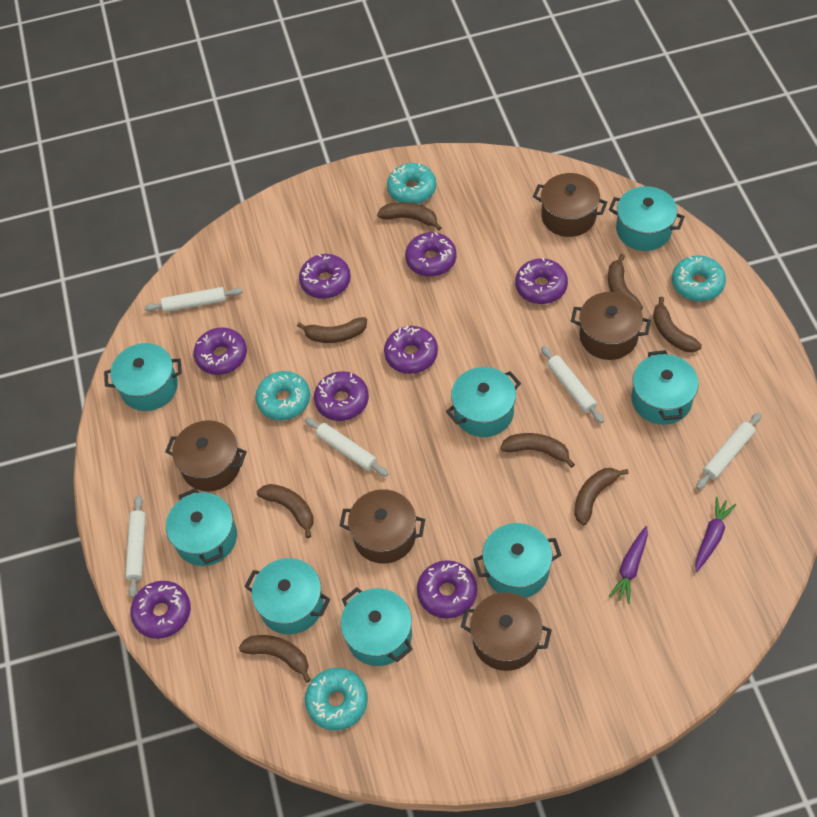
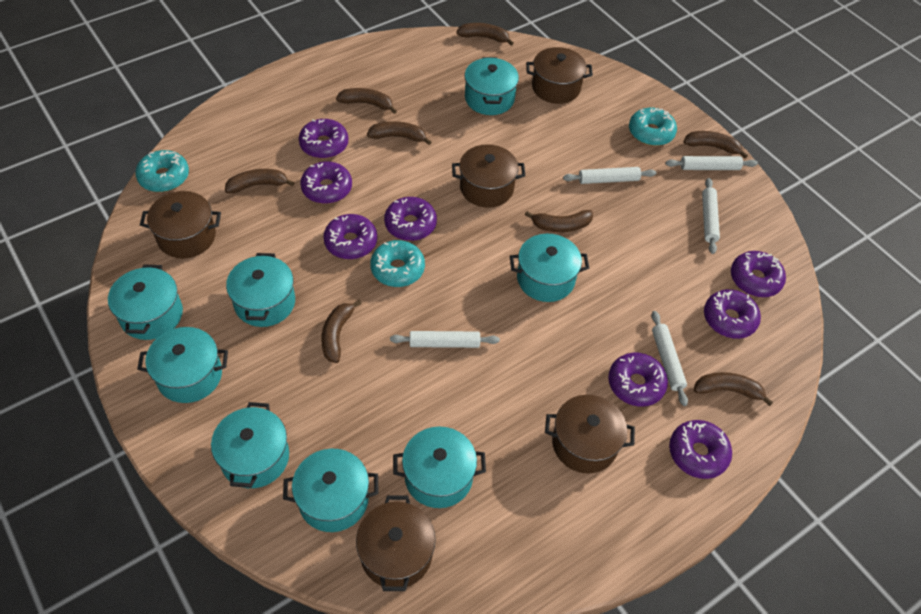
purple carrot: [608,526,648,604] [695,497,736,572] = 2 -> none = 0
turquoise donut: [255,371,310,420] [305,668,368,731] [387,163,436,204] [672,255,726,301] = 4 -> [135,150,189,192] [370,240,425,287] [629,108,677,146] = 3

